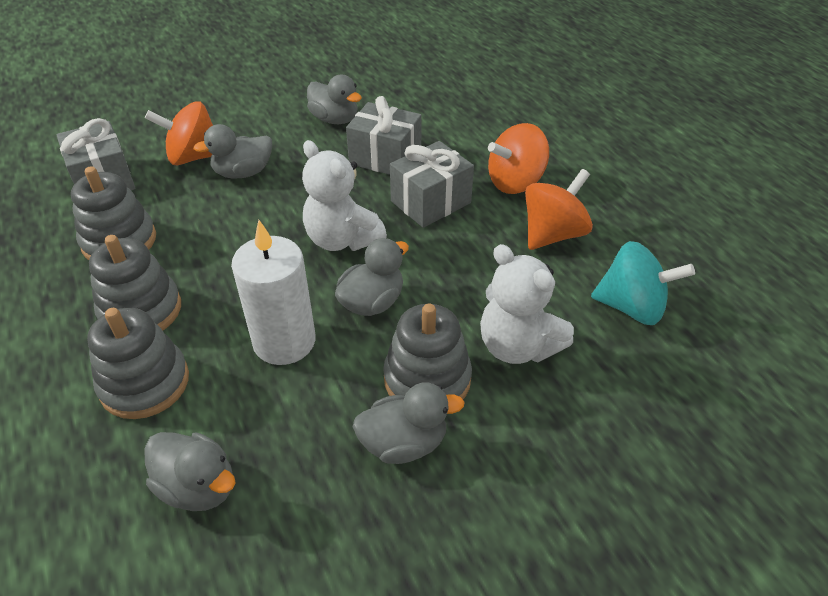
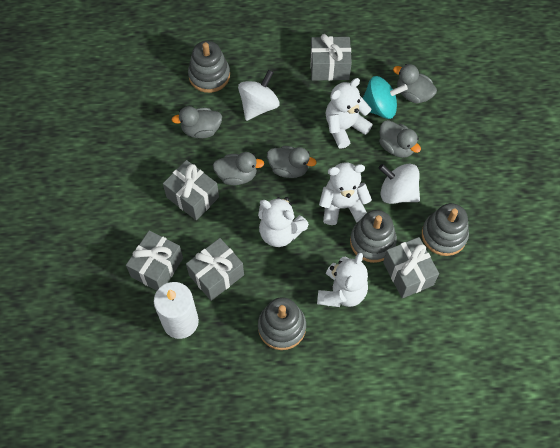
grey gift: [56,118,136,190] [346,96,422,175] [390,141,474,228] = 3 -> [126,230,183,291] [163,160,219,221] [186,238,244,301] [310,34,352,81] [383,237,439,298] = 5
orange spinning top: [145,101,213,166] [488,123,549,194] [525,169,593,250] = 3 -> none = 0
white spinning top: none = 0 -> [238,70,279,121] [379,163,420,204] = 2
white teddy bear: [302,140,387,251] [480,244,574,364] = 2 -> [258,197,309,247] [317,253,368,307] [319,162,372,225] [326,78,373,149] = 4

